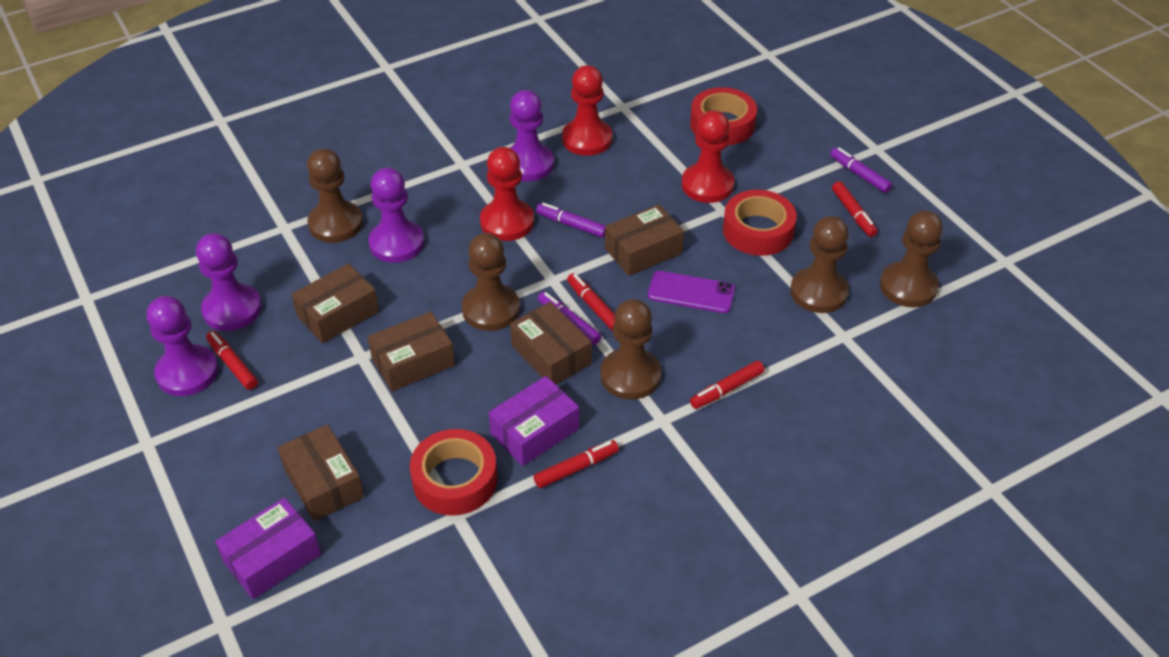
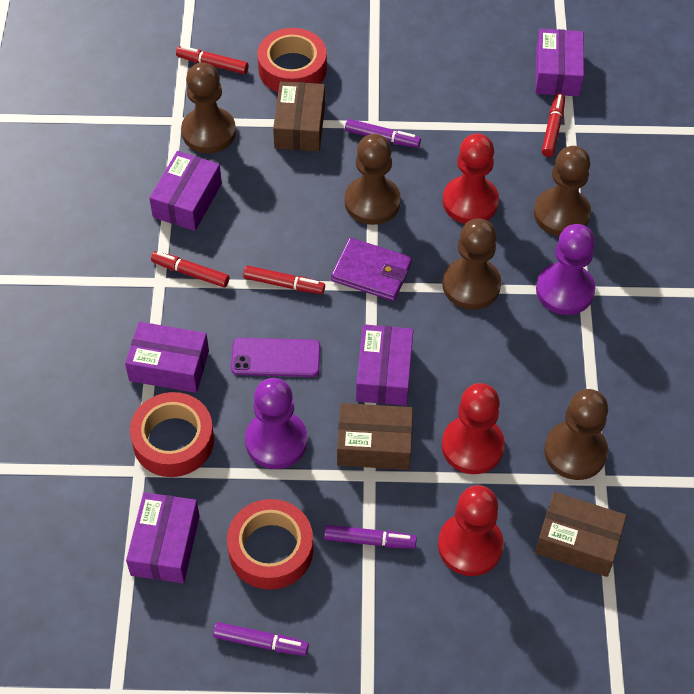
brown box: [278,424,364,521] [291,263,379,343] [368,311,455,391] [510,302,592,384] [605,204,684,276] = 5 -> [273,81,325,152] [337,403,413,470] [535,492,627,577] = 3
purple box: [215,497,321,599] [489,376,579,466] = 2 -> [125,322,209,393] [126,492,200,583] [149,151,222,231] [356,324,413,406] [535,28,584,97] = 5
purple pawn: [147,296,218,396] [196,233,262,331] [368,168,424,263] [510,90,554,181] = 4 -> [245,378,307,469] [536,224,596,315] = 2
purple wallet: none = 0 -> [331,238,412,301] = 1
red marker: [206,331,258,390] [533,440,619,488] [567,273,615,331] [690,360,765,409] [832,181,878,237] = 5 -> [151,251,229,288] [176,46,249,74] [243,265,325,294] [542,94,565,157] = 4

